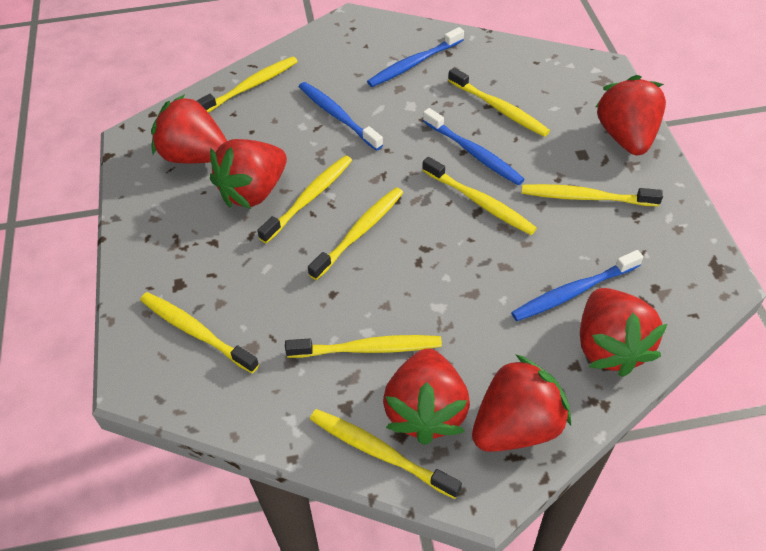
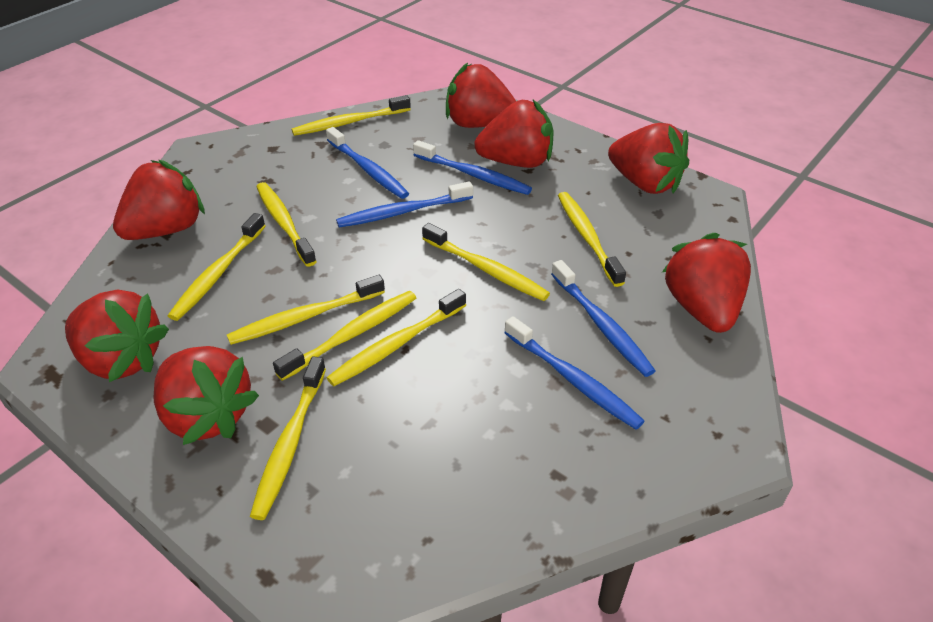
blue toothbrush: [299,82,383,151] [367,27,464,87] [423,108,525,185] [511,250,643,321] = 4 -> [326,127,409,199] [336,181,473,227] [413,140,532,195] [504,316,644,430] [551,260,655,377] = 5
red strawberry: [151,94,227,163] [210,139,287,209] [383,349,470,445] [472,354,571,452] [580,288,667,377] [596,75,666,155] = 6 -> [65,290,169,382] [113,160,205,240] [154,346,259,445] [446,63,516,128] [474,100,553,168] [608,123,689,194] [662,233,751,333] = 7

